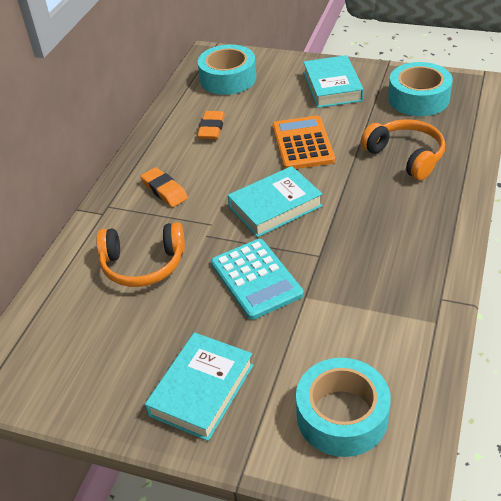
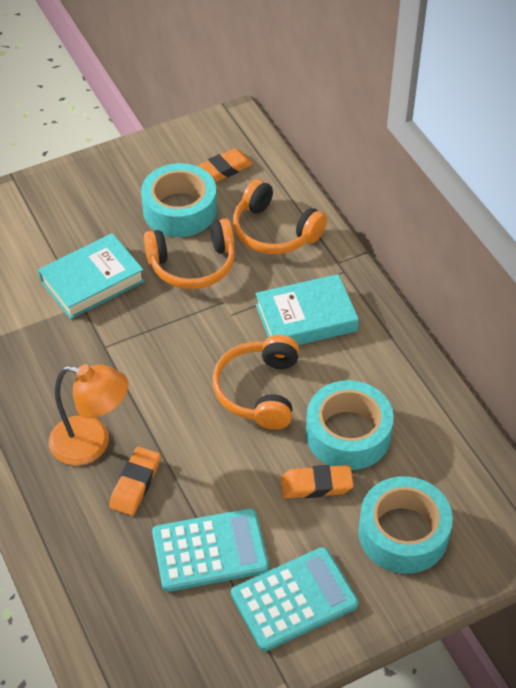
orange calculator: [272,116,335,169] = 1 -> none = 0
orange eraser: [140,167,188,207] [197,111,225,139] = 2 -> [109,447,160,516] [198,148,253,182] [281,465,354,498] = 3
orange headphones: [96,222,185,287] [361,119,445,180] = 2 -> [144,219,235,289] [213,335,299,430] [233,179,327,254] = 3
orange lamp: none = 0 -> [49,364,128,465] = 1
turquoise book: [145,332,253,441] [228,166,323,237] [303,55,364,108] = 3 -> [38,233,145,319] [256,274,359,345] = 2
turquoise calculator: [211,239,304,320] = 1 -> [152,508,269,592] [231,547,358,651] = 2

